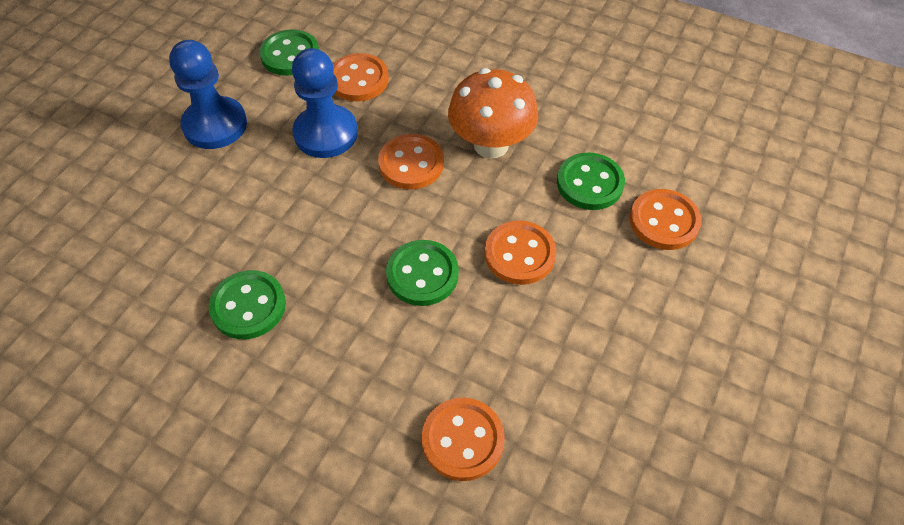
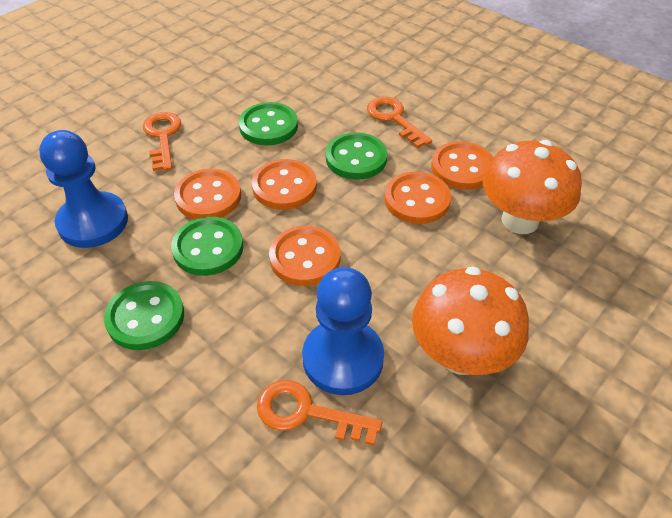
orange key: none = 0 -> [143,112,181,171] [257,380,382,445] [367,97,432,148] = 3
orange mushroom: [448,68,538,159] = 1 -> [412,267,529,375] [483,140,582,234] = 2

